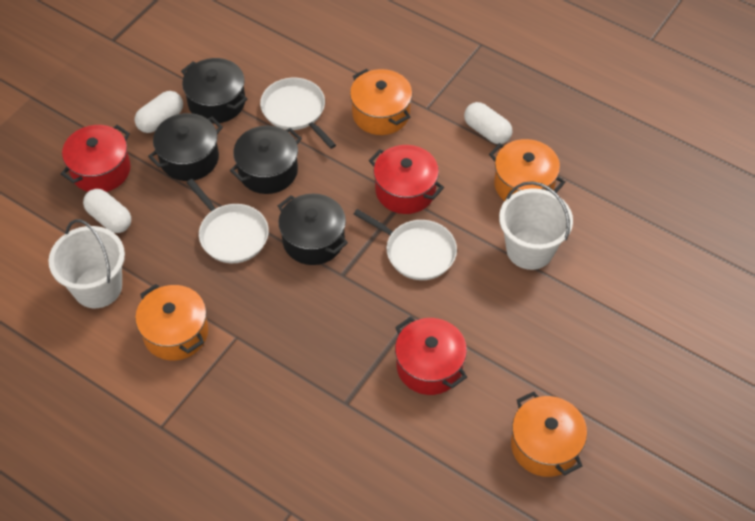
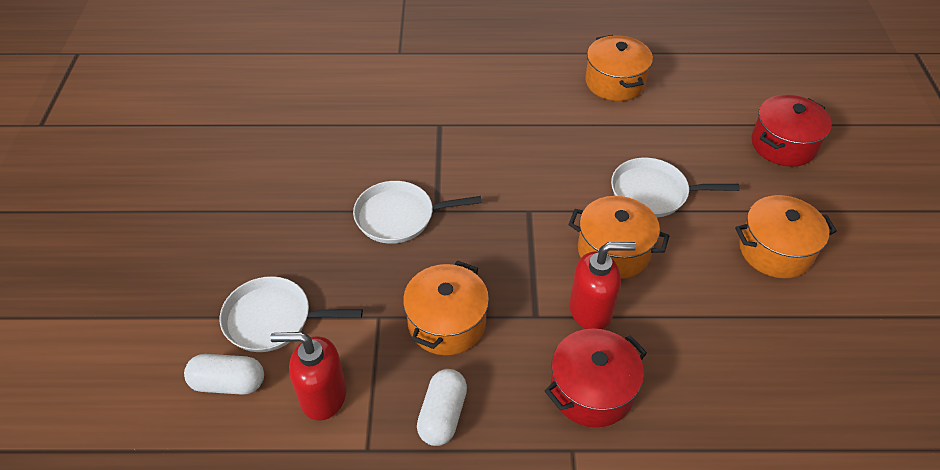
black pot: [148,113,223,181] [181,58,247,123] [230,126,302,194] [278,194,348,265] = 4 -> none = 0
red pot: [61,125,131,192] [369,145,444,214] [395,317,467,395] = 3 -> [545,329,647,427] [752,95,832,167] = 2
red soap dispenser: none = 0 -> [270,332,346,421] [570,242,636,329] = 2
white bucket: [49,219,125,308] [499,181,573,270] = 2 -> none = 0
white capsule: [83,189,131,233] [135,91,183,133] [464,102,512,144] = 3 -> [184,354,264,395] [417,369,467,446] = 2

